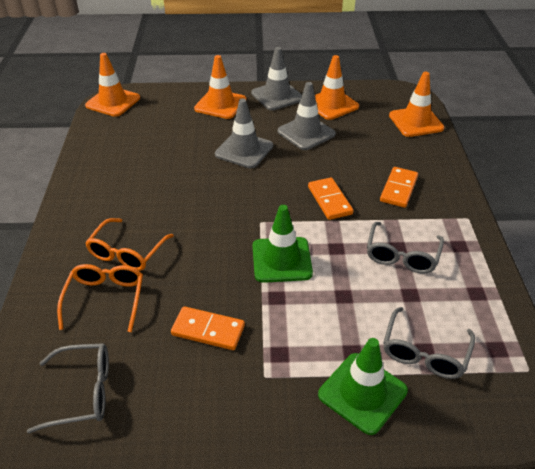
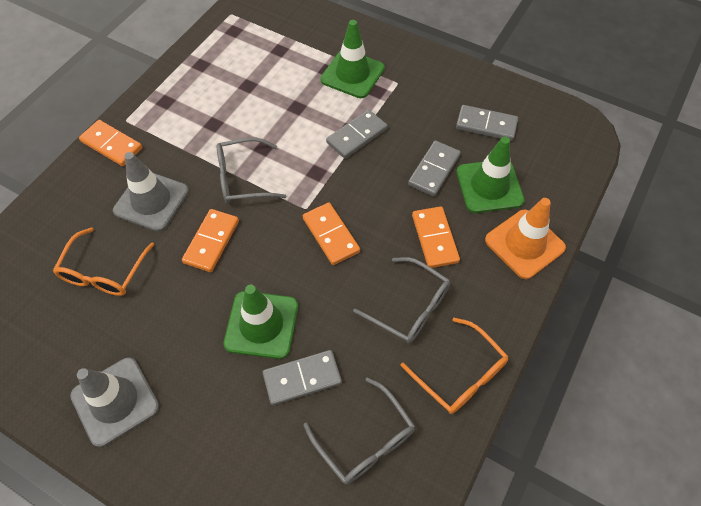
green traffic cone: [252,205,313,283] [318,338,408,435] = 2 -> [223,285,298,359] [320,20,385,98] [456,137,525,213] = 3
grey domino: none = 0 -> [263,350,342,406] [326,110,387,159] [408,140,461,196] [456,105,518,141] = 4
grey traffic cone: [215,99,273,168] [251,47,302,111] [277,82,336,150] = 3 -> [70,357,159,447] [113,152,189,232] = 2
orange domino: [171,306,245,350] [308,177,353,220] [380,167,418,208] = 3 -> [79,120,142,166] [182,209,239,272] [303,203,360,265] [412,206,460,268] = 4
orange traffic cone: [85,53,140,117] [194,55,247,119] [315,55,359,120] [389,72,444,137] = 4 -> [485,198,566,279] = 1

